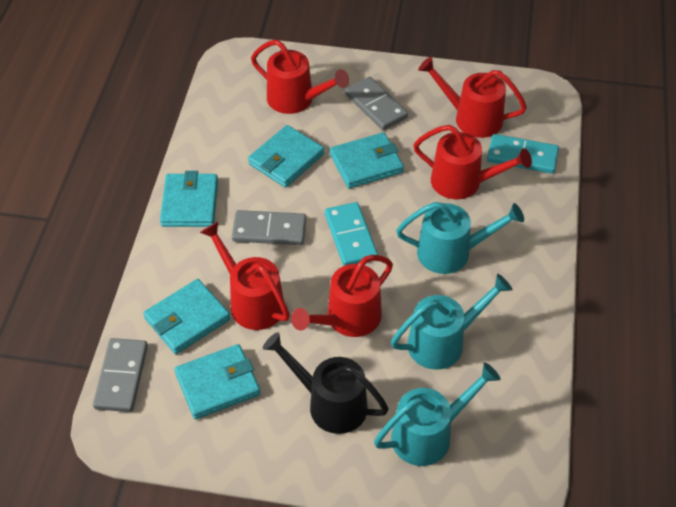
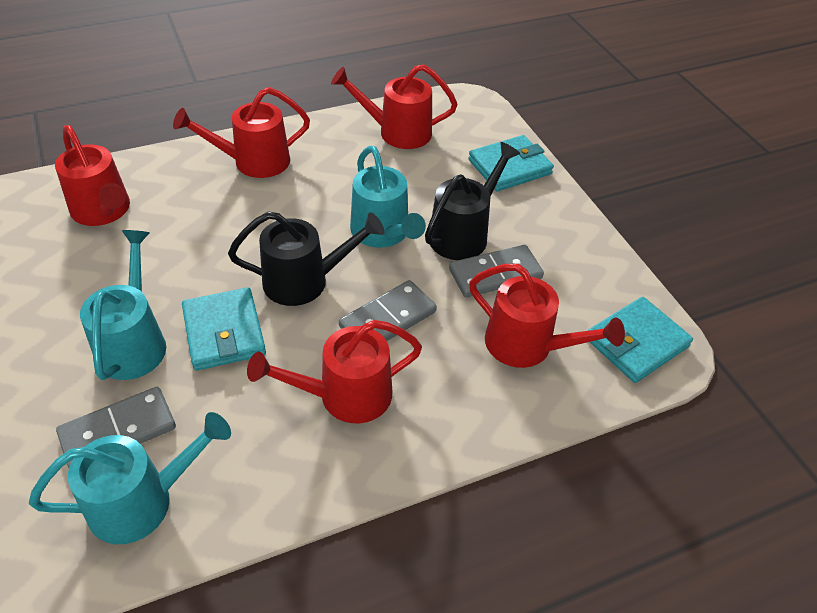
black watering can: [263,332,389,434] = 1 -> [228,211,385,306] [425,142,520,260] = 2
turquoise domino: [325,202,378,266] [487,134,559,174] = 2 -> none = 0
turquoise wallet: [143,279,230,354] [160,171,218,227] [174,344,260,419] [248,125,324,187] [330,132,404,189] = 5 -> [182,287,266,371] [468,135,554,191] [588,297,693,383] = 3

